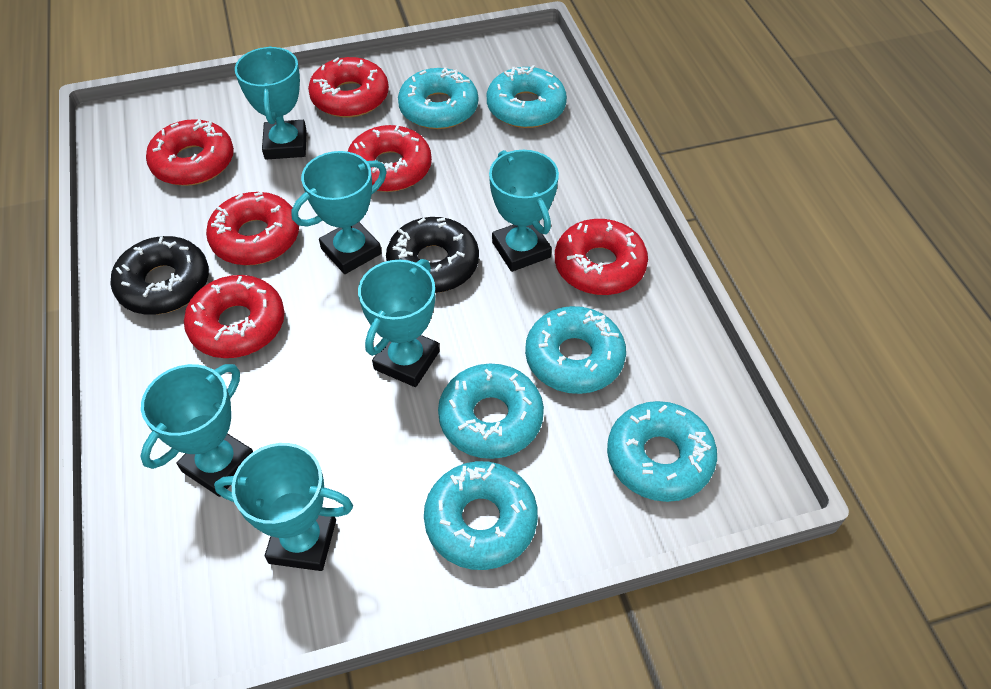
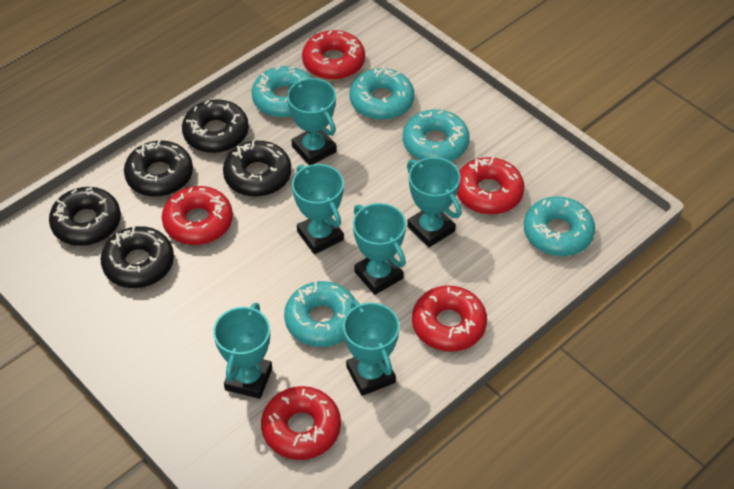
black donut: [110,236,209,315] [386,217,479,293] = 2 -> [49,187,121,246] [101,226,174,288] [124,139,193,197] [182,99,249,153] [223,140,292,197] = 5
red donut: [146,119,234,186] [184,275,284,358] [206,192,299,265] [308,57,389,118] [348,125,432,192] [555,219,648,295] = 6 -> [162,186,233,245] [261,386,341,460] [302,30,365,80] [412,286,487,352] [457,156,525,214] = 5
turquoise donut: [398,67,478,129] [424,461,538,570] [438,363,544,459] [487,65,567,128] [525,306,626,394] [607,401,717,502] = 6 -> [252,66,311,118] [284,281,356,347] [350,67,414,120] [403,110,470,161] [524,196,595,256] = 5

